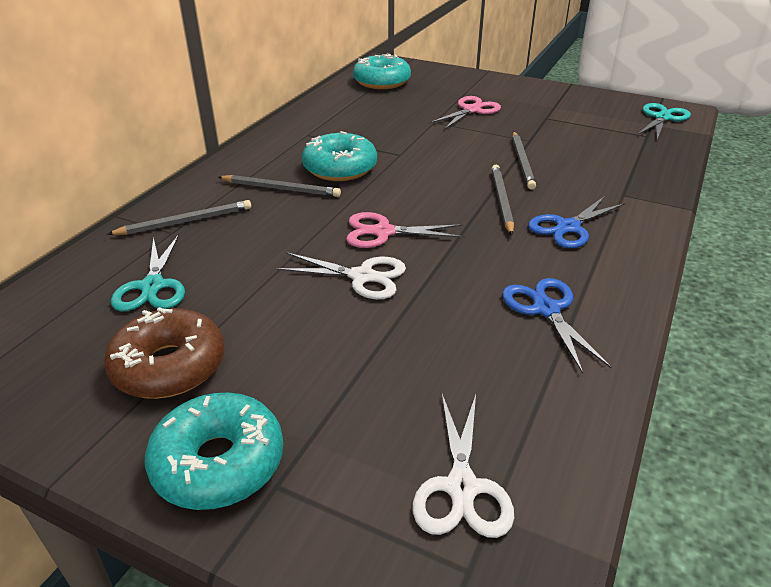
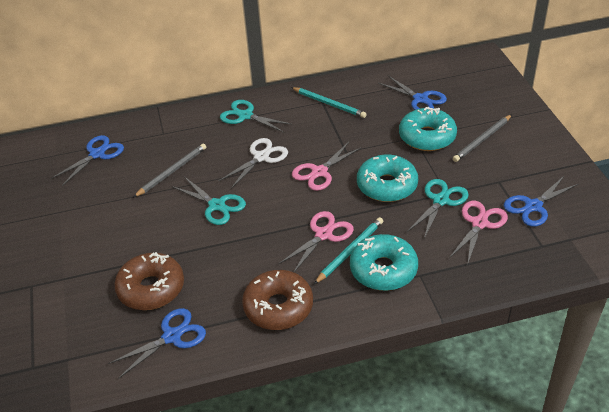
blue scissors: [502,278,611,374] [528,196,625,248] = 2 -> [51,135,124,186] [108,308,206,379] [378,76,447,110] [504,175,578,227] = 4
brown donut: [104,307,224,399] = 1 -> [114,252,184,310] [242,270,313,330] = 2
grey pencil: [107,200,251,235] [218,175,341,197] [492,165,514,235] [512,132,536,190] = 4 -> [133,144,206,198] [453,115,512,162] = 2
pink scissors: [346,212,464,248] [429,96,501,130] = 2 -> [278,211,354,272] [292,142,362,191] [449,201,508,266] = 3
turquoise pencil: none = 0 -> [291,87,367,118] [314,217,383,284] = 2
turquoise scissors: [111,234,185,312] [637,103,691,139] = 2 -> [172,177,246,225] [220,100,293,133] [407,179,469,239] = 3
white scissors: [276,252,406,299] [413,394,514,538] = 2 -> [219,138,288,189] = 1

